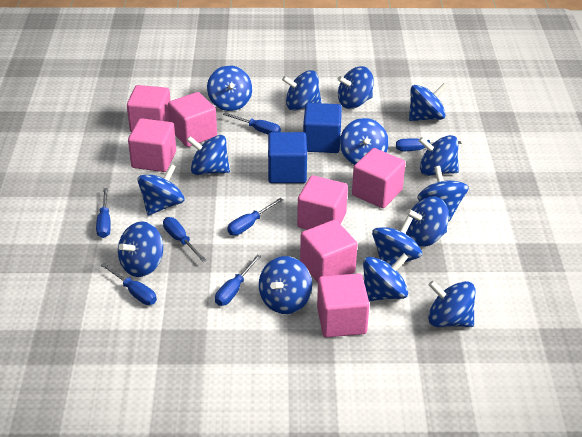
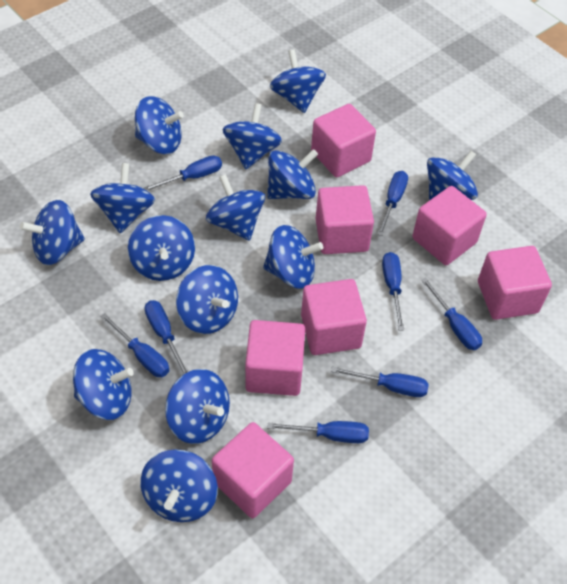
blue cube: [268,132,307,183] [303,103,342,153] = 2 -> none = 0
blue screwdriver: [96,188,111,238] [101,263,157,305] [163,217,207,262] [215,255,261,306] [223,113,281,135] [227,198,283,235] [396,138,461,151] = 7 -> [100,313,169,377] [143,155,222,191] [145,300,188,375] [267,421,369,443] [331,367,429,397] [377,171,408,236] [382,252,404,330] [421,278,482,350] = 8
blue spinning top: [118,221,163,277] [137,164,185,216] [187,135,230,175] [207,65,252,111] [259,256,312,314] [282,70,321,111] [338,66,374,109] [340,118,389,165] [363,253,409,301] [372,216,422,266] [406,196,449,247] [409,83,448,121] [417,166,469,221] [419,135,459,176] [428,281,476,327] = 15 -> [20,200,85,265] [73,349,134,420] [90,163,155,233] [128,215,195,281] [135,96,184,154] [140,449,218,522] [165,369,230,444] [176,265,238,334] [206,174,265,241] [223,103,282,169] [263,225,323,289] [267,149,318,199] [269,50,326,113] [427,151,478,201] = 14

